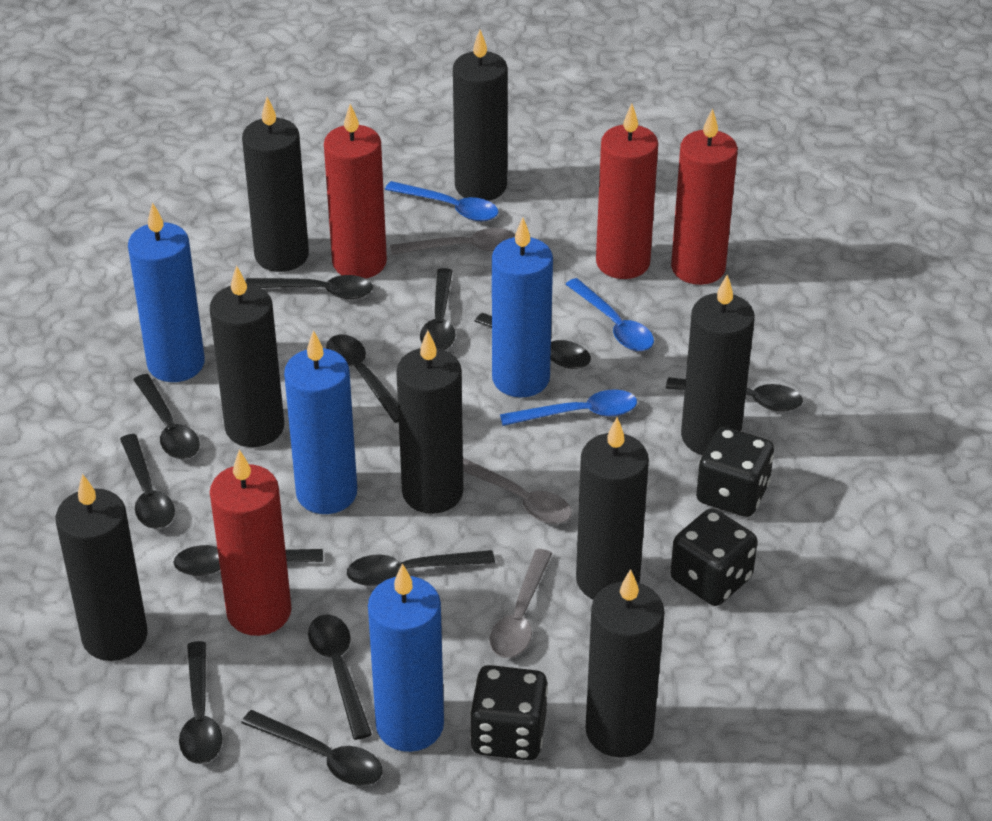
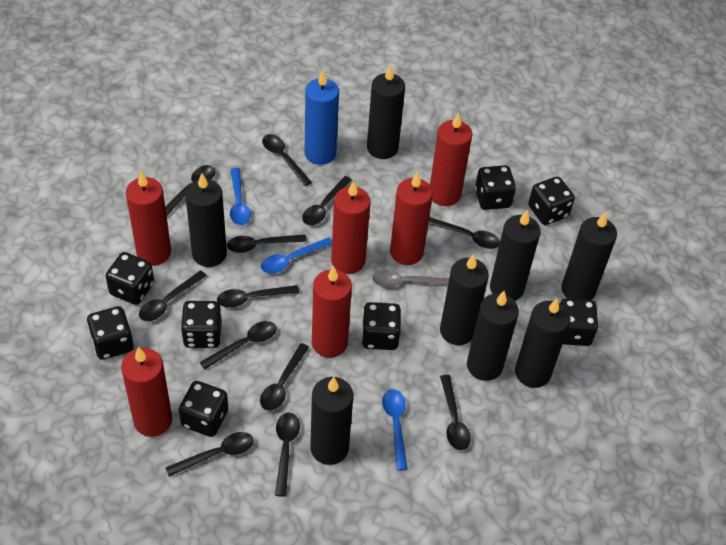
black dice: [470,665,548,760] [670,508,757,606] [696,427,774,517] = 3 -> [87,306,134,360] [105,252,154,305] [179,381,228,437] [181,301,222,348] [361,302,401,350] [475,165,516,210] [528,177,575,225] [560,298,598,346] = 8
blue candle: [128,202,205,382] [284,330,357,514] [368,563,444,752] [492,218,553,398] = 4 -> [305,70,339,165] = 1
grey spoon: [390,228,515,255] [463,458,572,524] [489,549,552,658] = 3 -> [372,270,449,287] = 1
red candle: [210,449,292,636] [324,104,387,279] [596,104,658,279] [671,108,738,285] = 4 -> [121,347,172,437] [126,171,171,266] [312,266,352,358] [331,181,371,274] [390,172,433,265] [430,112,472,206] = 6

